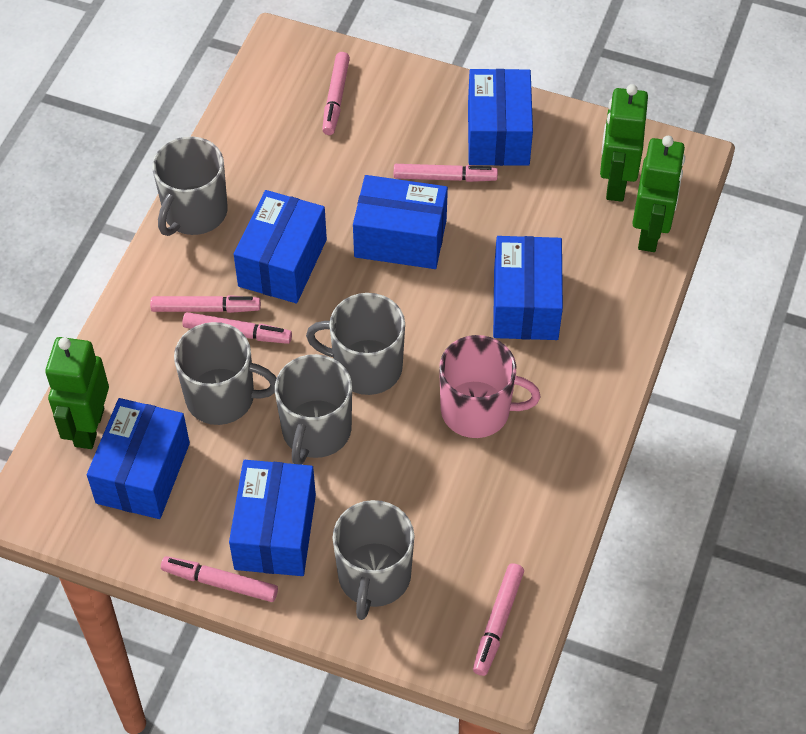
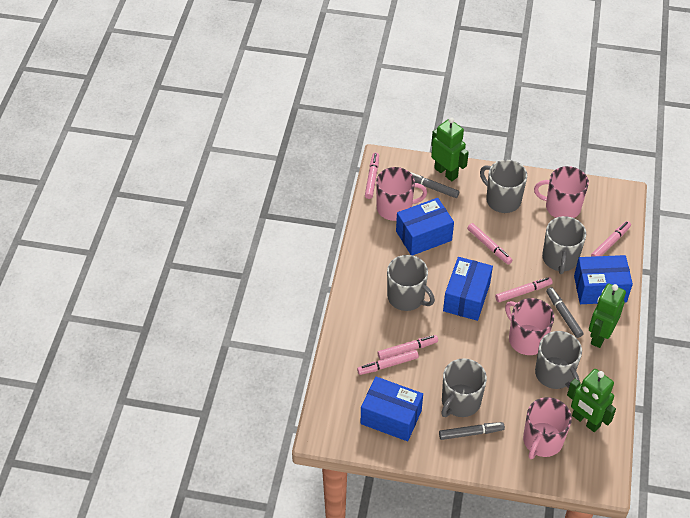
blue box: [87,398,190,519] [229,460,316,576] [234,190,327,303] [353,175,448,269] [468,69,533,166] [493,236,563,340] = 6 -> [361,377,423,441] [396,198,454,255] [443,257,493,321] [574,255,633,304] = 4
grey marker: none = 0 -> [410,172,459,198] [439,422,505,440] [546,287,584,338] = 3
pink mug: [439,335,540,438] = 1 -> [376,167,427,221] [505,298,554,355] [523,397,572,459] [534,166,589,218] = 4

